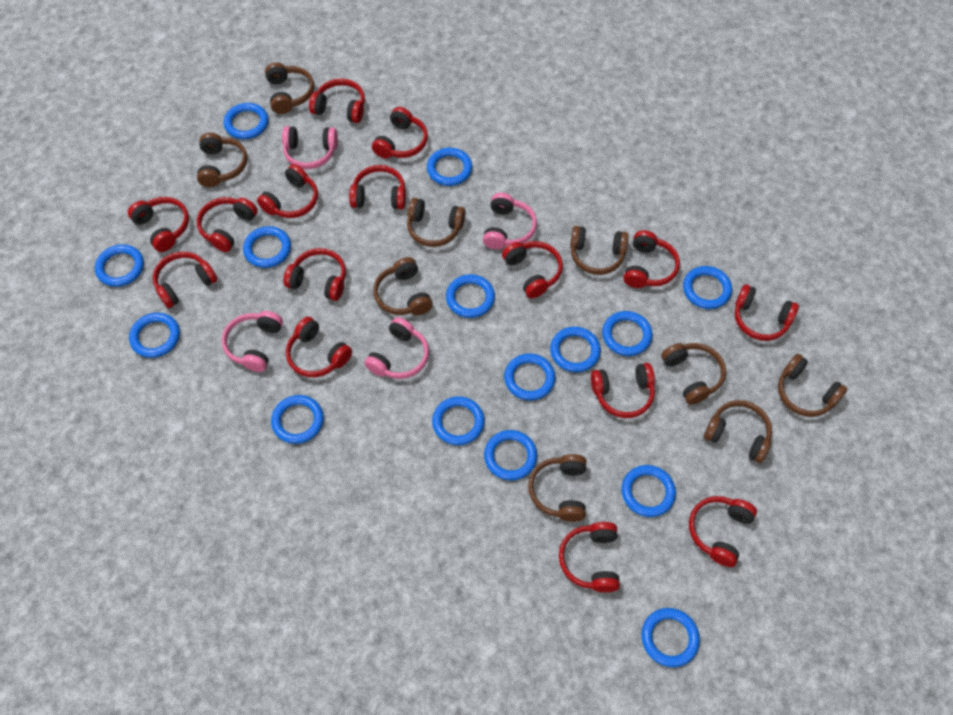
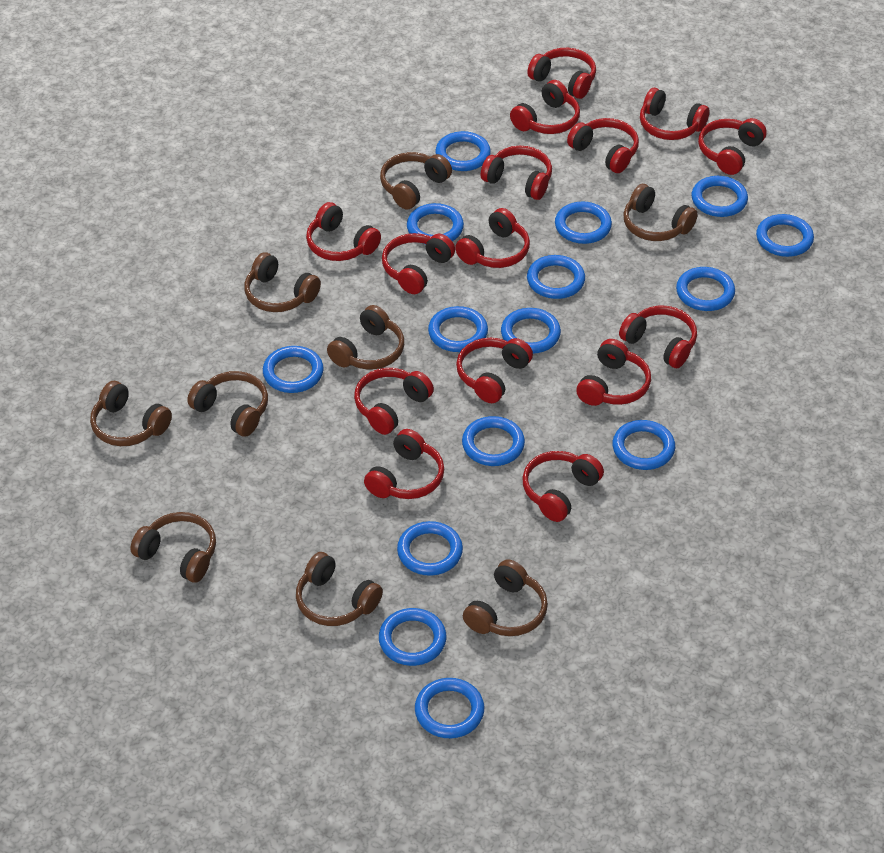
pink headphones: [222,311,283,372] [282,126,338,169] [364,317,429,379] [483,193,537,249] = 4 -> none = 0

